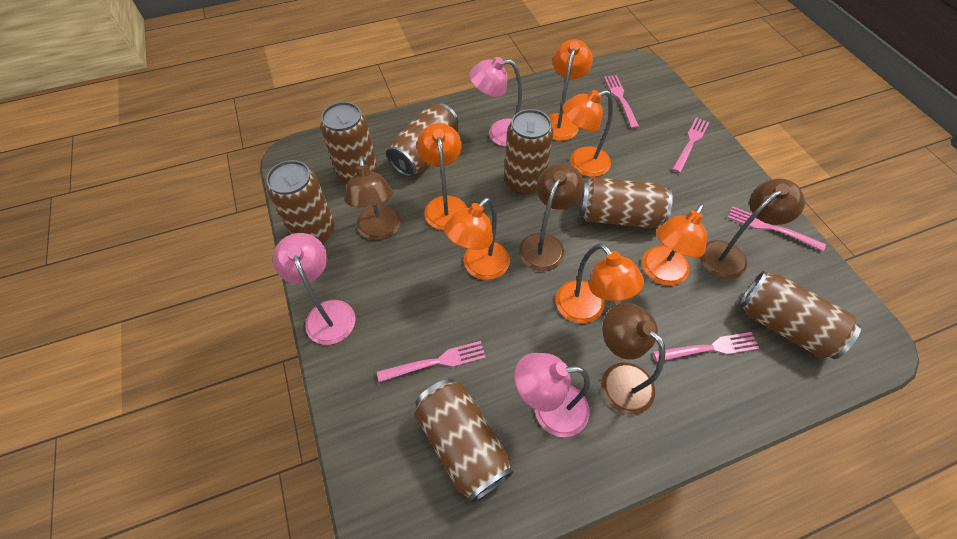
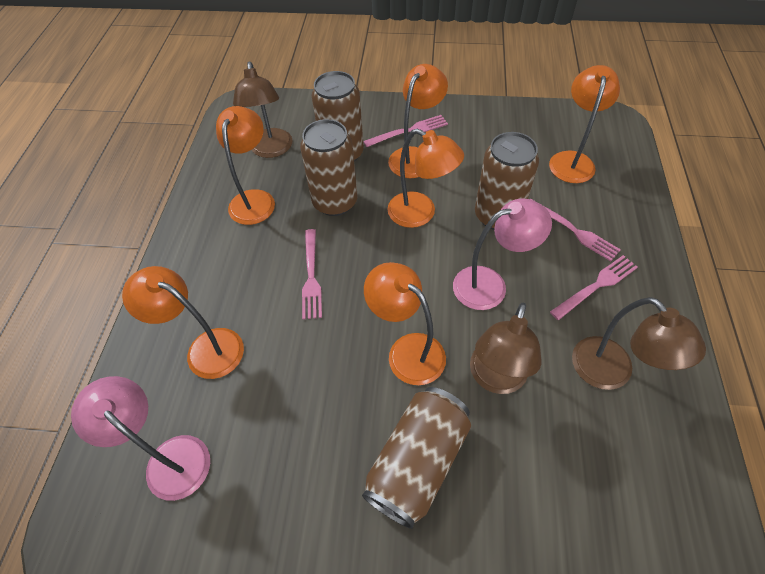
brown can: [266,160,335,243] [321,102,378,184] [386,103,459,177] [415,379,513,503] [504,109,554,195] [579,177,673,228] [739,271,861,359] = 7 -> [300,119,357,216] [312,71,364,162] [362,387,471,529] [475,132,539,230] = 4
brown lamp: [345,156,401,240] [519,164,585,271] [601,303,665,415] [700,179,805,279] = 4 -> [233,62,292,158] [470,303,542,394] [572,297,706,390] = 3
pink fork: [377,341,486,382] [604,75,639,129] [653,332,759,362] [672,117,710,173] [727,206,826,251] = 5 -> [302,229,322,319] [363,115,448,147] [530,199,621,261] [550,255,638,320] = 4
pink lamp: [273,233,356,345] [469,57,522,147] [514,353,590,437] = 3 -> [71,376,210,501] [453,198,552,310] = 2

